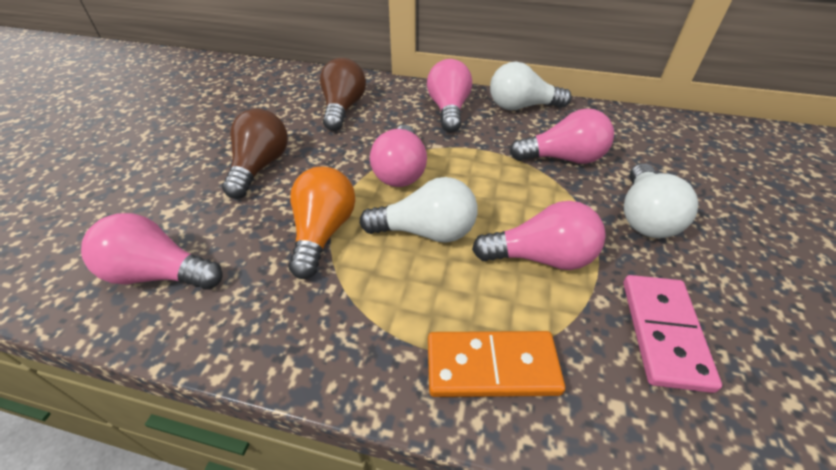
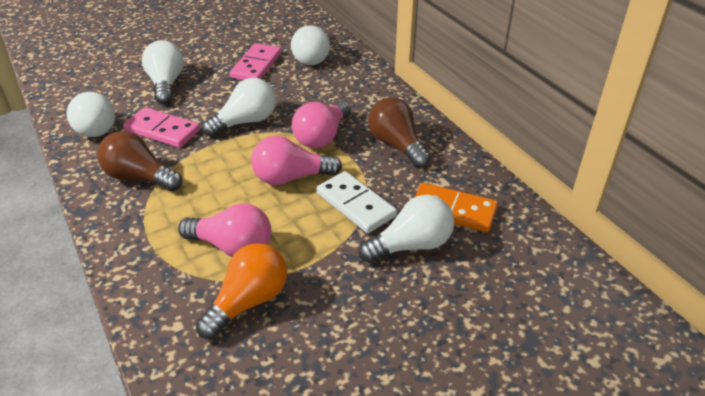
pink domino: [623,275,722,393] = 1 -> [123,107,200,148] [230,43,282,80] = 2
pink light bulb: [81,213,223,290] [370,125,427,187] [427,59,472,133] [472,201,606,270] [510,108,614,164] = 5 -> [178,203,271,257] [251,136,342,185] [292,101,351,148] = 3
white domino: none = 0 -> [317,171,397,233] = 1
white light bulb: [360,177,477,243] [490,62,572,110] [624,164,698,238] = 3 -> [67,91,115,137] [142,40,184,104] [202,78,276,137] [291,25,330,65] [359,195,454,263] = 5

